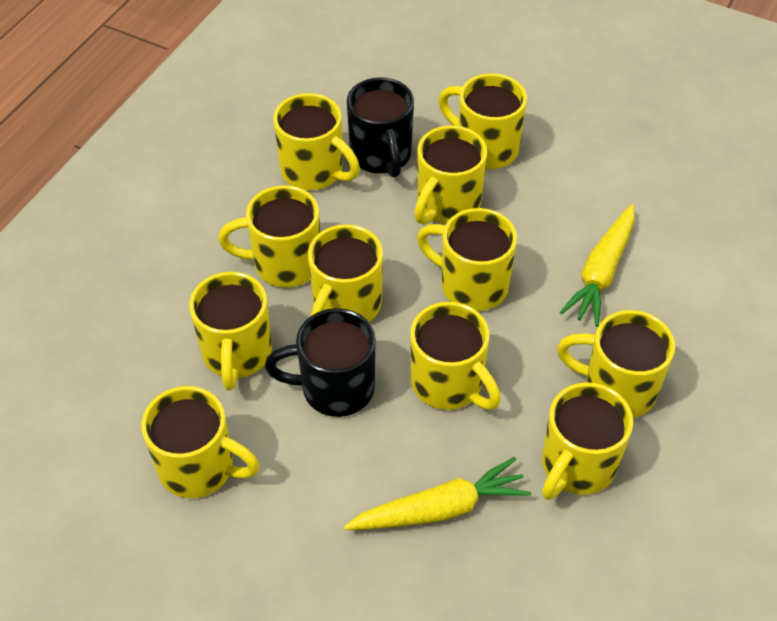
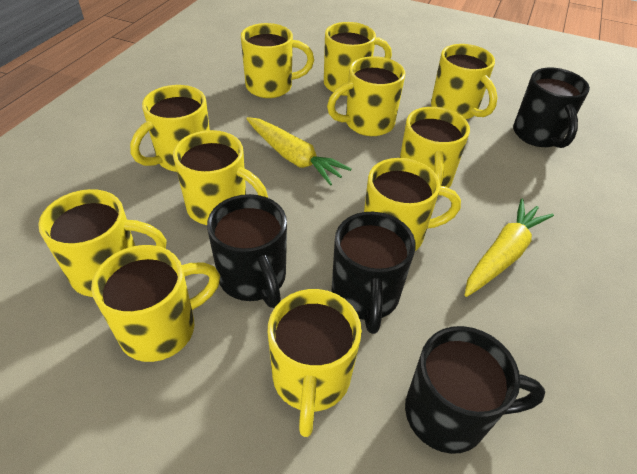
black mug: [265,308,376,417] [347,77,414,178] = 2 -> [207,194,287,308] [332,212,416,334] [405,326,545,454] [513,68,590,148] = 4

